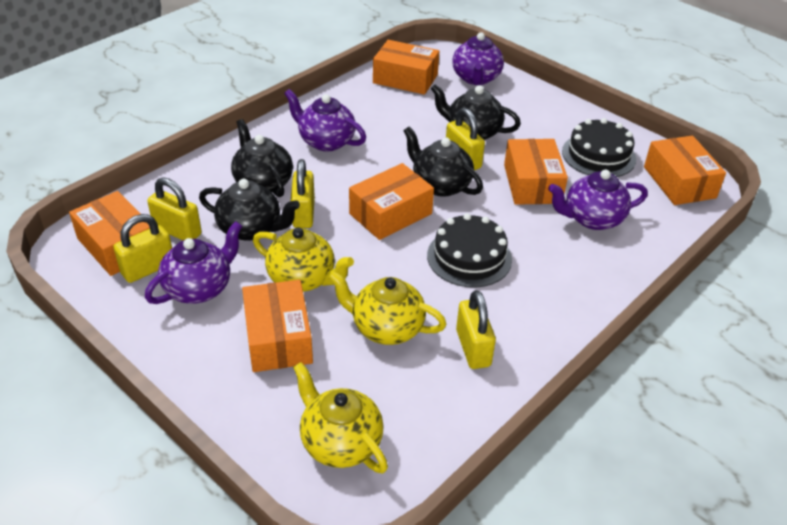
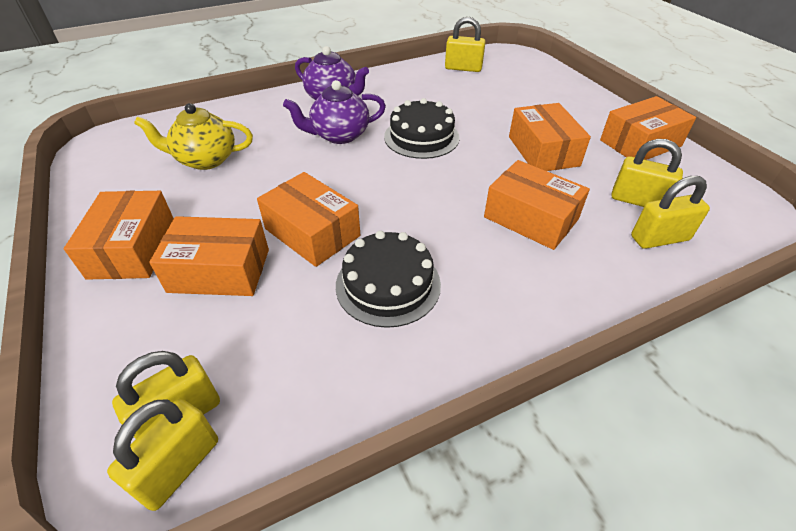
black teapot: [199,179,300,241] [231,119,293,197] [403,126,483,197] [431,84,521,140] = 4 -> none = 0
purple teapot: [145,221,242,304] [284,89,366,151] [452,32,504,85] [548,170,648,230] = 4 -> [283,80,386,144] [295,46,369,100] = 2
yellow teapot: [253,227,354,292] [293,362,388,473] [329,271,446,345] = 3 -> [134,103,253,170] = 1

